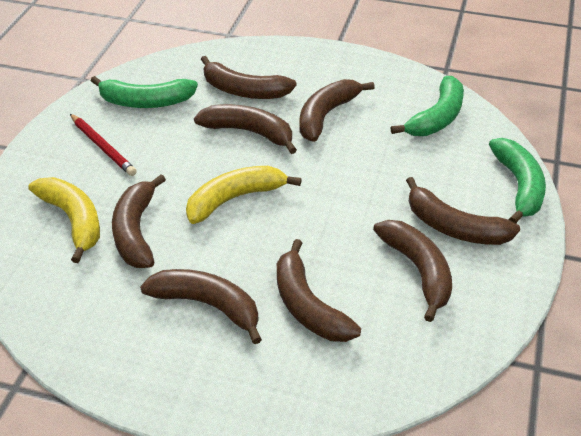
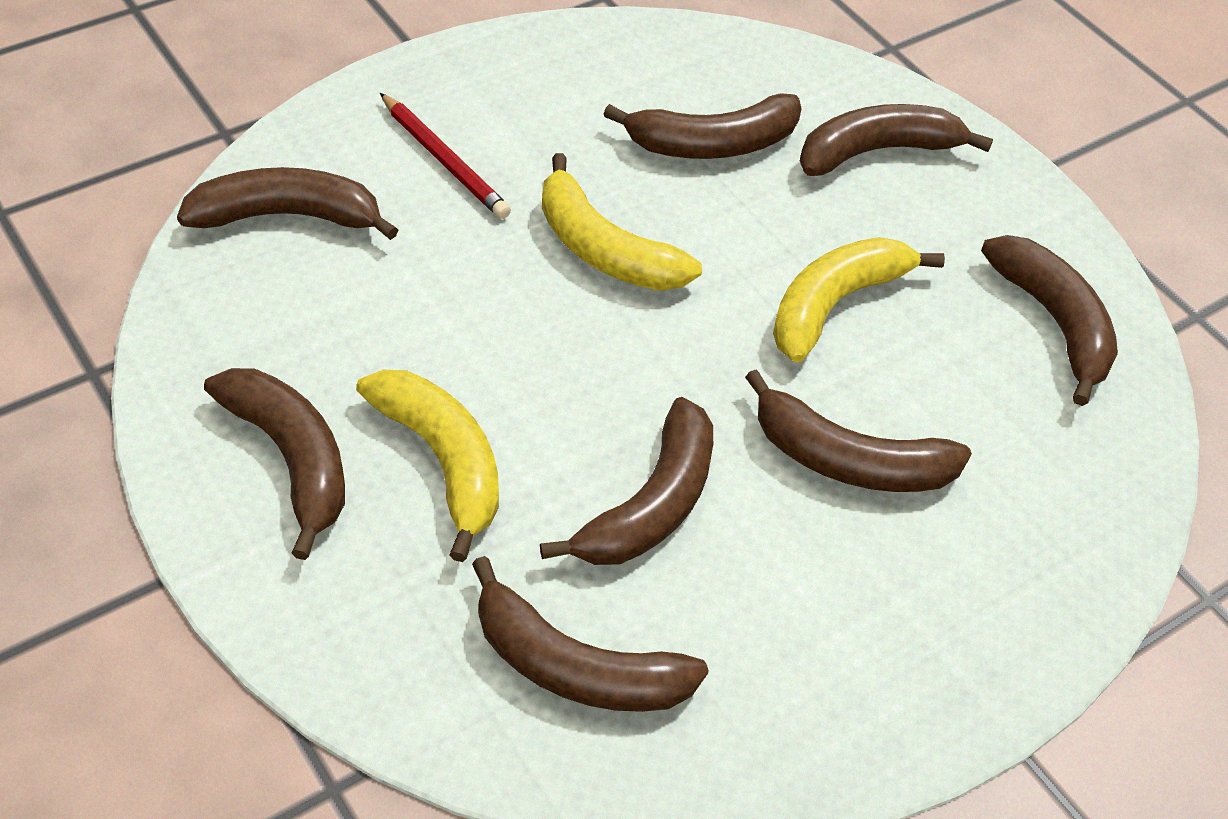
green banana: [91,76,198,108] [391,76,464,136] [489,138,546,223] = 3 -> none = 0
yellow banana: [28,177,100,263] [186,166,302,224] = 2 -> [356,370,499,562] [542,153,702,291] [773,237,945,363] = 3

